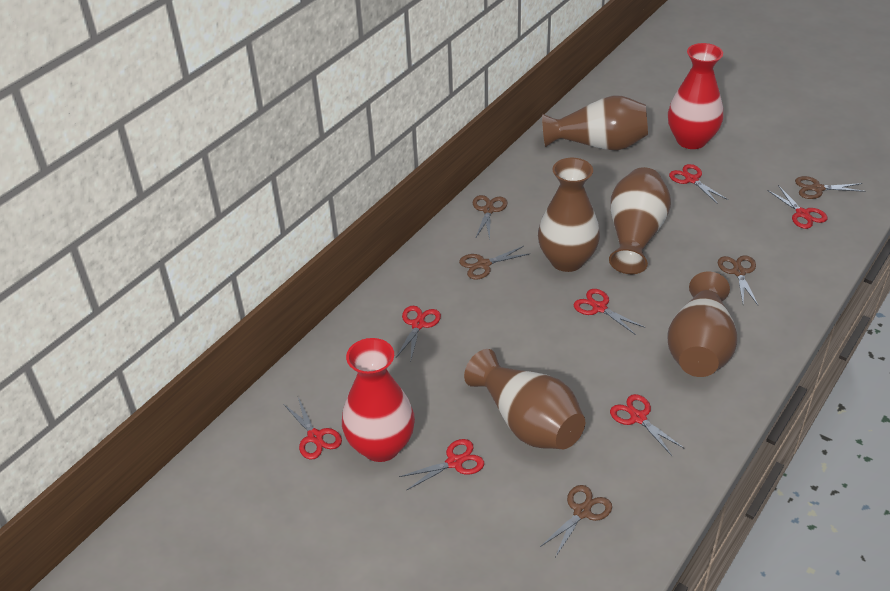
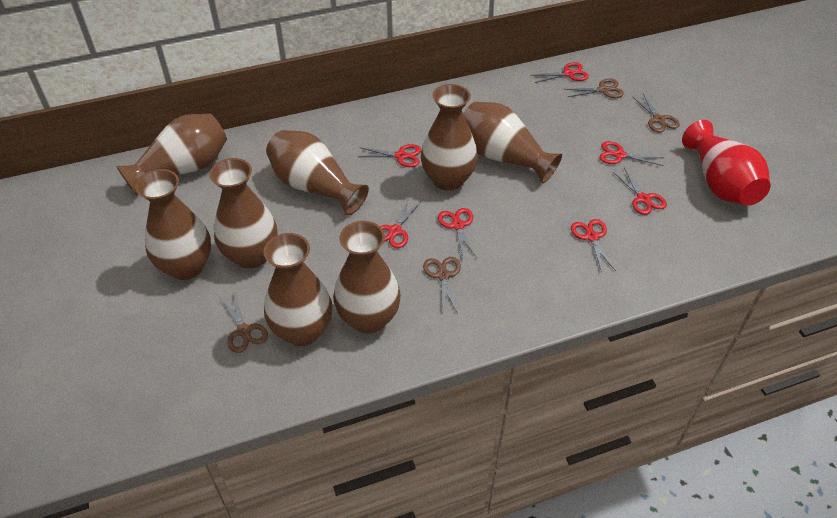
brown scissors: [459,246,529,280] [473,195,508,240] [540,485,612,557] [718,255,758,305] [795,176,866,199] = 5 -> [219,293,268,353] [423,257,461,314] [565,79,624,98] [632,94,680,132] = 4
brown vase: [464,349,585,449] [538,158,600,272] [542,96,648,150] [609,167,671,274] [667,272,738,377] = 5 -> [116,113,227,196] [135,169,211,280] [209,158,277,269] [263,233,333,346] [266,130,369,216] [333,221,401,334] [421,84,478,191] [463,102,562,184] = 8
red vase: [342,338,415,462] [668,43,724,149] = 2 -> [682,120,771,205] = 1

